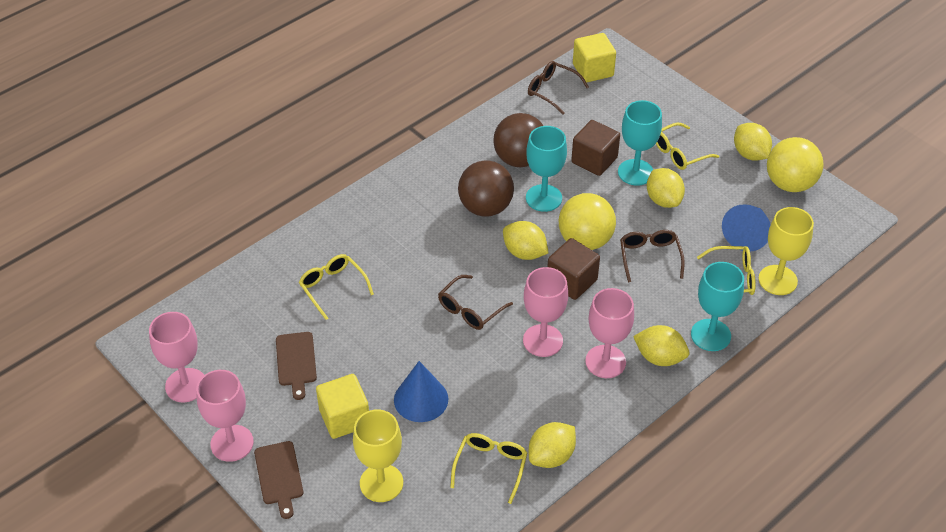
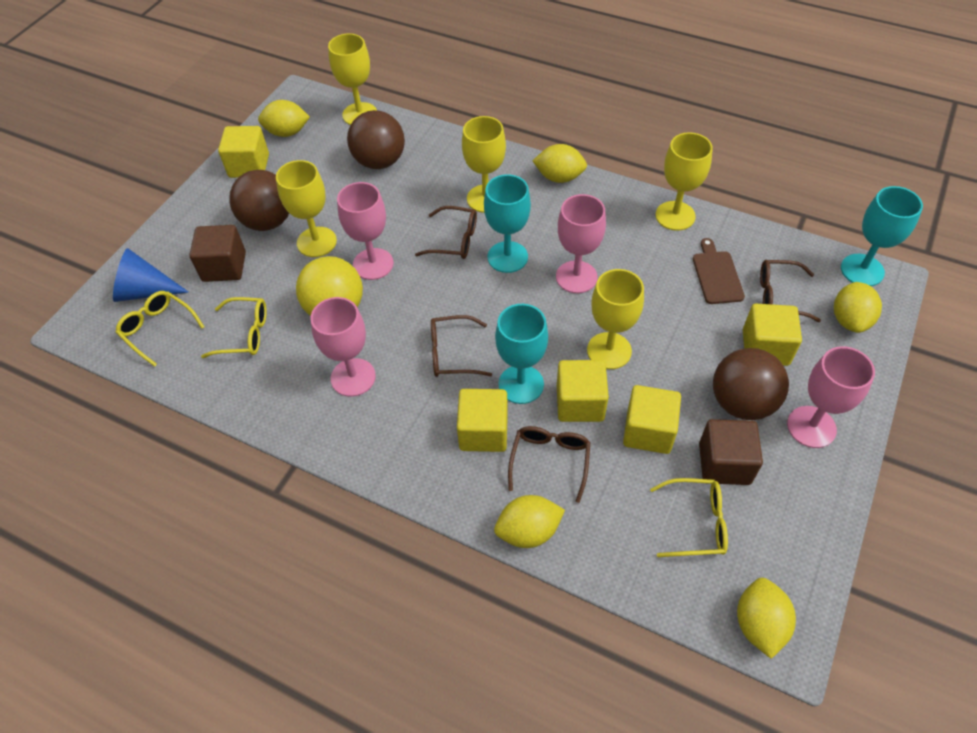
blue cone: [394,361,448,422] [722,204,771,251] = 2 -> [113,248,188,302] = 1
brown ball: [458,160,514,217] [494,113,543,168] = 2 -> [229,170,289,231] [347,110,405,169] [713,348,789,420] = 3
brown cutting board: [254,441,303,519] [276,332,317,400] = 2 -> [693,238,745,304] = 1
brown glasses: [438,275,513,330] [528,61,589,115] [620,230,685,283] = 3 -> [415,206,477,259] [431,315,492,377] [508,426,590,503] [760,260,821,322] = 4
yellow ball: [559,193,616,250] [767,137,823,192] = 2 -> [296,256,363,316] = 1
yellow cube: [316,374,369,439] [573,33,616,83] = 2 -> [218,126,269,178] [457,389,508,452] [557,360,609,422] [623,385,681,454] [743,304,802,366] = 5
yellow glasses: [299,254,374,320] [450,433,527,504] [656,123,719,170] [697,246,756,295] = 4 -> [116,291,204,367] [201,297,267,358] [650,478,728,557] = 3
yellow goblet: [353,409,403,502] [758,207,814,295] = 2 -> [276,160,337,257] [328,33,377,125] [462,116,506,213] [587,269,644,369] [656,132,713,231] = 5

